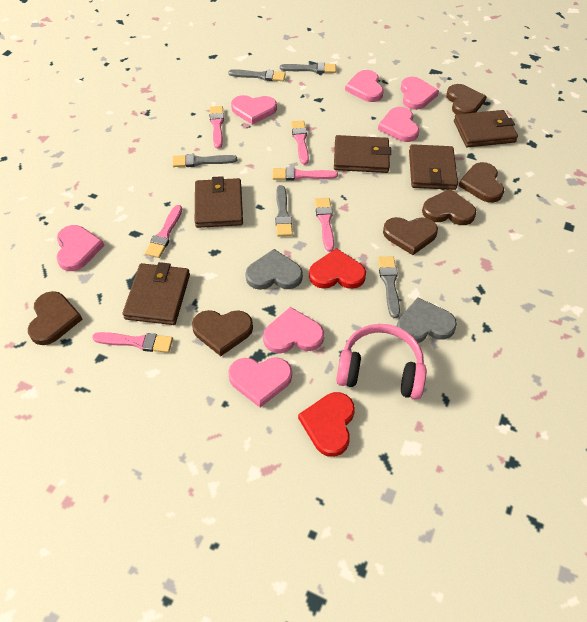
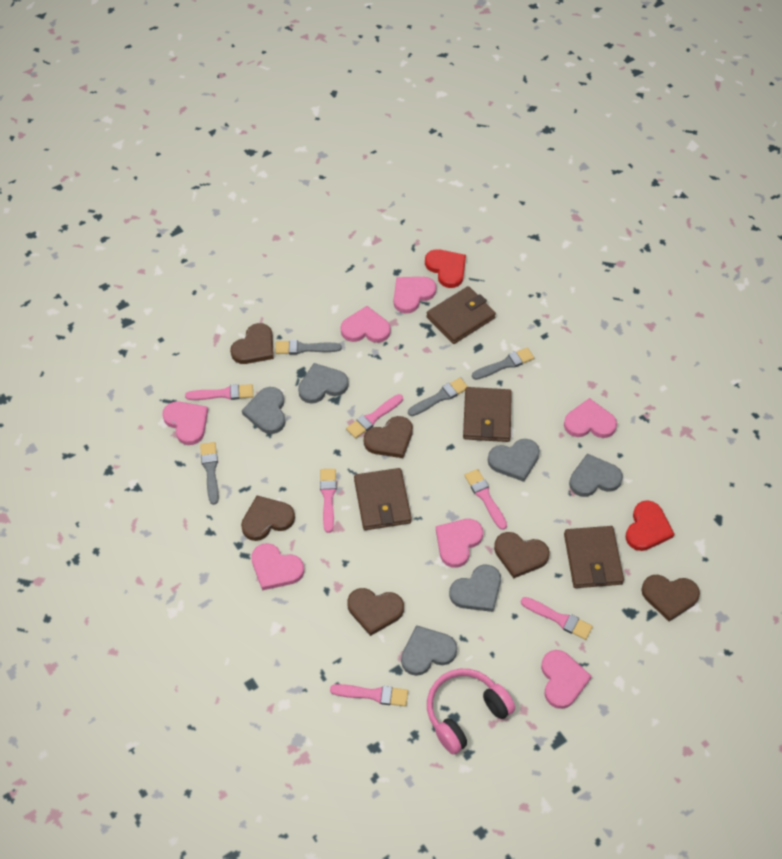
brown wallet: [122,262,190,325] [195,176,243,228] [334,135,391,173] [409,144,458,190] [454,110,518,147] = 5 -> [354,468,412,530] [426,286,496,344] [463,387,512,442] [564,526,624,588] = 4
grey brush: [172,154,237,167] [228,69,286,81] [275,185,293,236] [280,62,336,73] [378,256,400,318] = 5 -> [200,442,219,505] [275,340,342,355] [408,378,468,416] [472,348,534,380] = 4
grey heart: [245,249,303,290] [397,298,457,343] = 2 -> [242,387,286,434] [298,363,349,404] [401,625,457,676] [449,565,501,612] [488,439,540,482] [569,454,623,497] = 6

